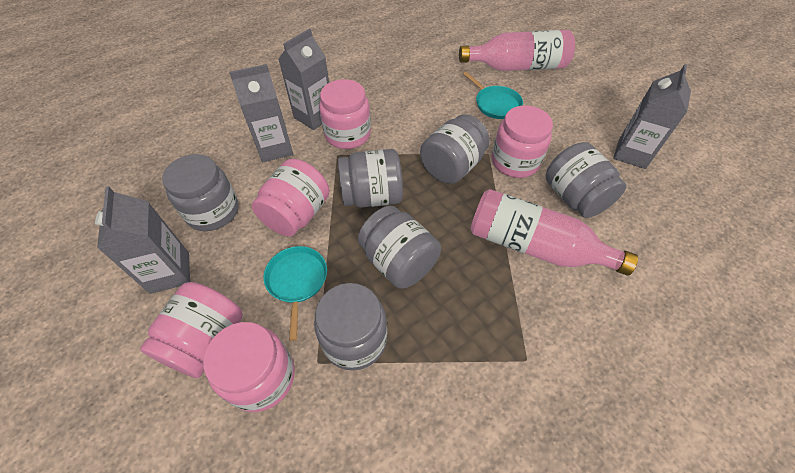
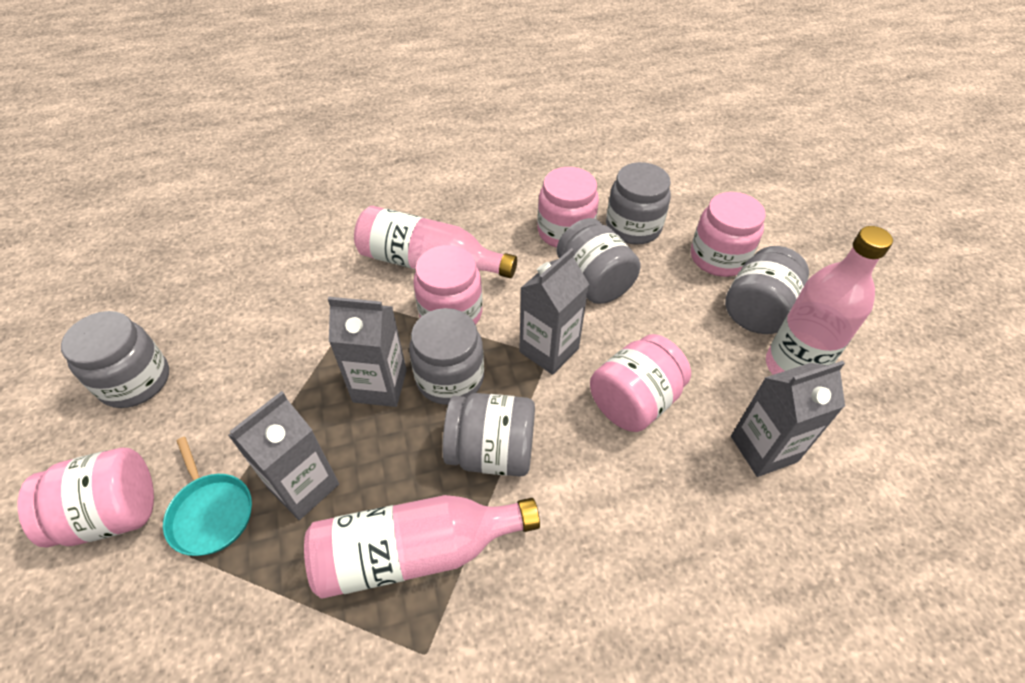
pink bottle: [459,30,575,71] [471,189,638,276] = 2 -> [304,495,540,599] [354,206,517,278] [766,226,893,375] = 3
turquoise pan: [264,246,327,341] [463,71,523,119] = 2 -> [163,437,252,556] = 1

